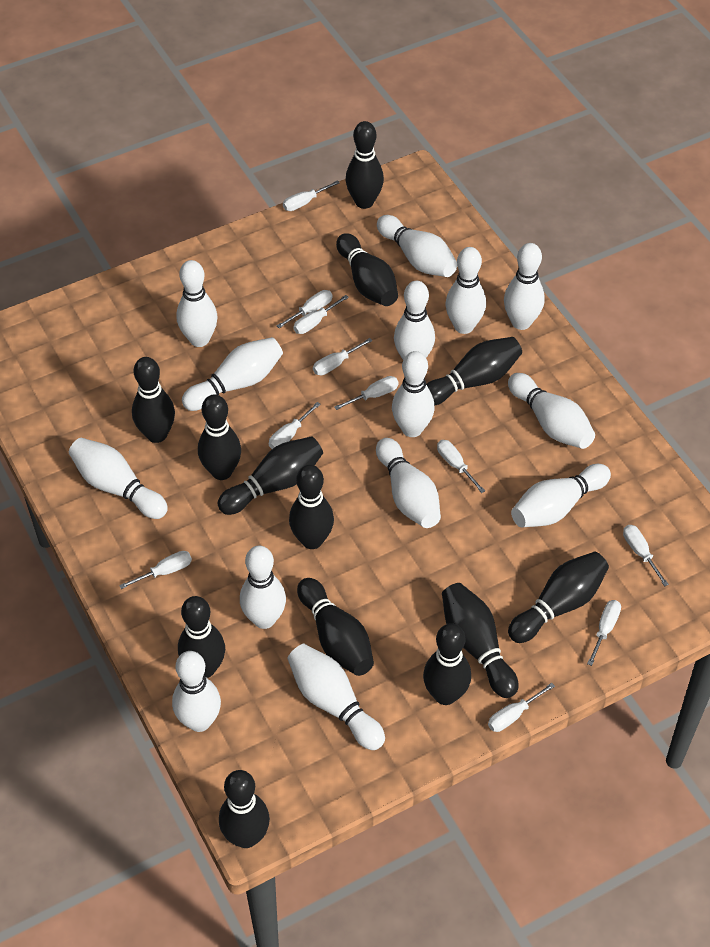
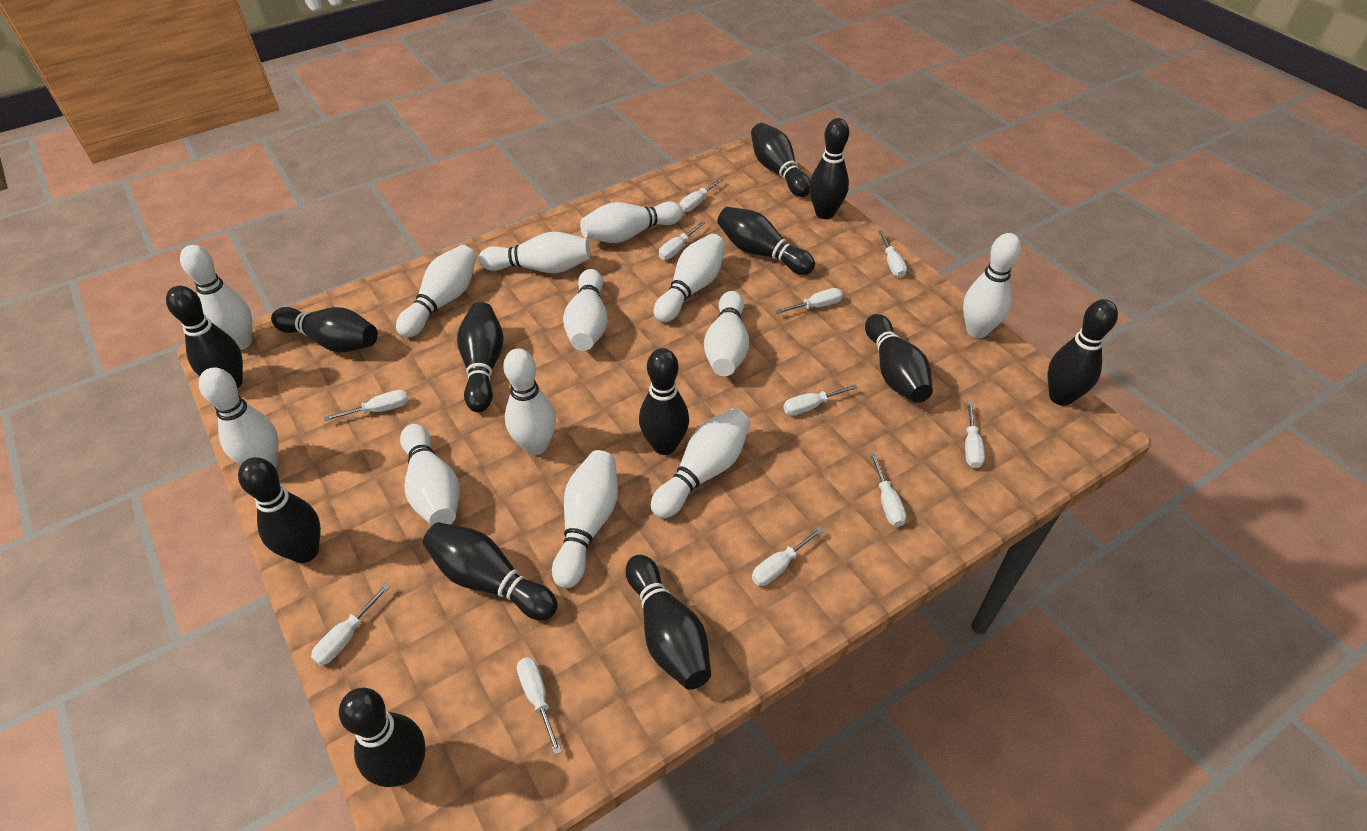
white bowling pin: [69,438,168,519] [172,651,221,732] [176,260,218,347] [182,337,283,411] [240,546,286,629] [287,644,385,750] [376,438,441,528] [377,215,457,277] [392,351,435,437] [394,281,435,360] [446,247,486,334] [504,243,545,330] [508,373,595,449] [511,464,611,528] = 14 -> [180,245,252,350] [199,367,279,468] [396,245,477,338] [400,424,460,526] [479,232,590,273] [503,348,556,455] [552,450,618,588] [563,269,608,351] [580,202,683,243] [651,408,750,518] [654,234,725,322] [704,291,749,376] [963,233,1021,338] = 13

